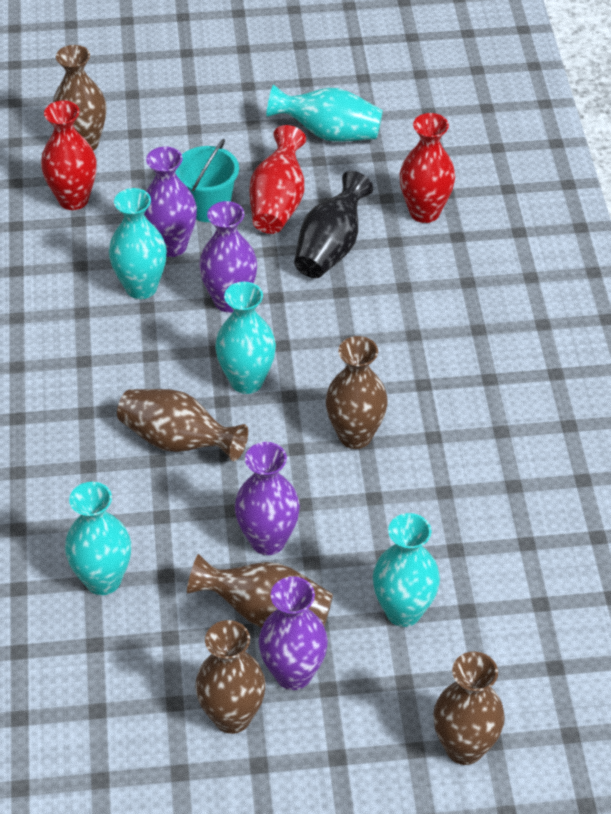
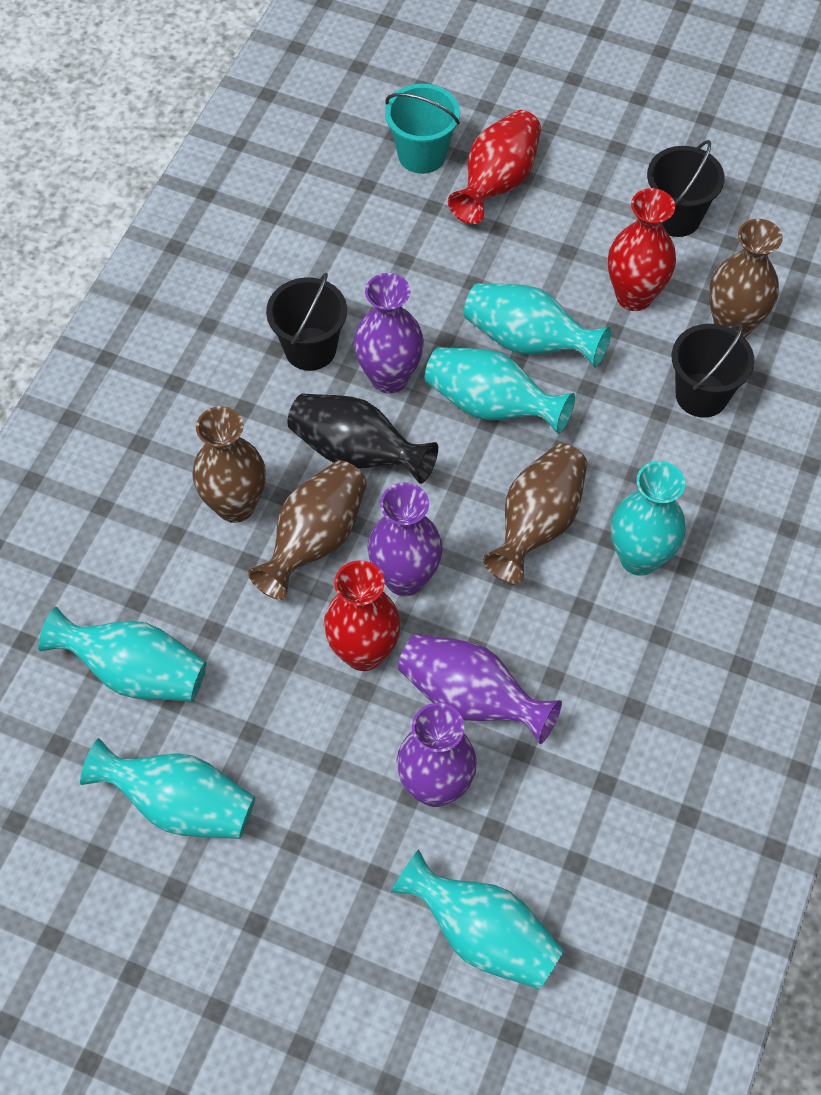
black bucket: none = 0 -> [266,273,347,371] [647,140,725,237] [672,323,754,418] = 3
brown vase: [53,45,106,151] [117,389,248,461] [187,554,333,628] [195,620,266,734] [326,336,388,449] [433,652,505,765] = 6 -> [192,406,266,523] [248,460,367,600] [483,444,587,584] [709,219,783,338] = 4
turquoise vase: [65,482,131,595] [109,188,167,299] [215,282,276,394] [266,85,383,142] [373,513,440,627] = 5 -> [38,607,207,701] [80,738,255,839] [391,849,564,989] [425,347,575,434] [464,283,611,368] [611,461,686,576] = 6

